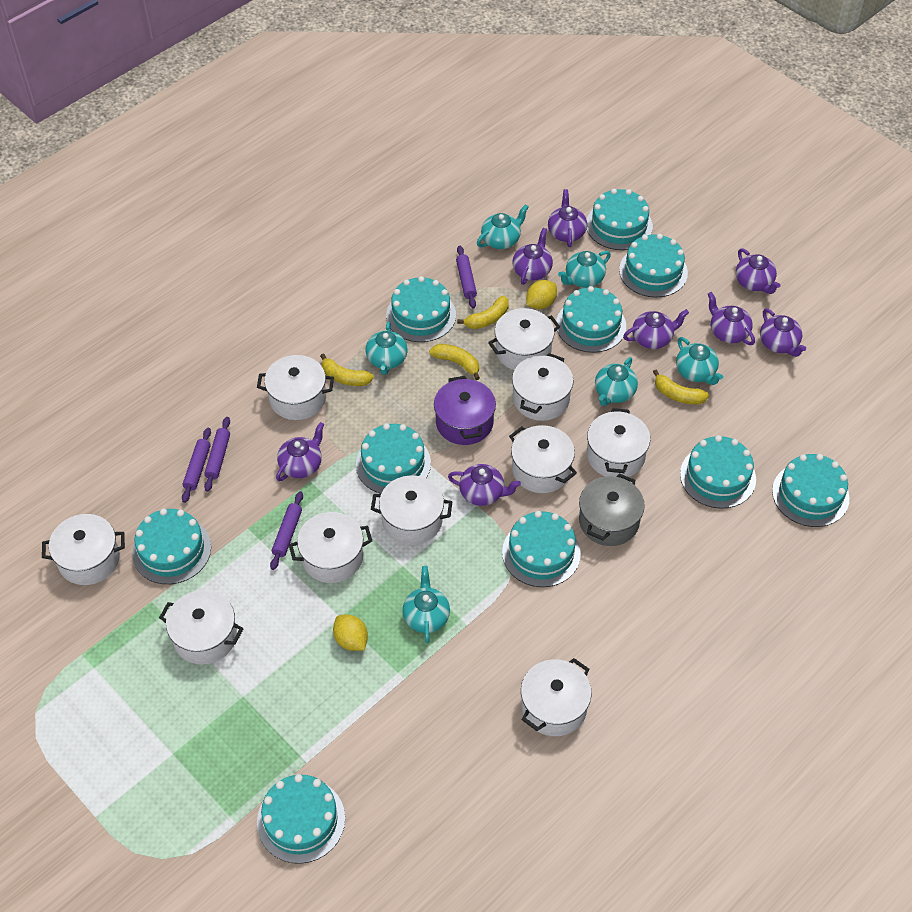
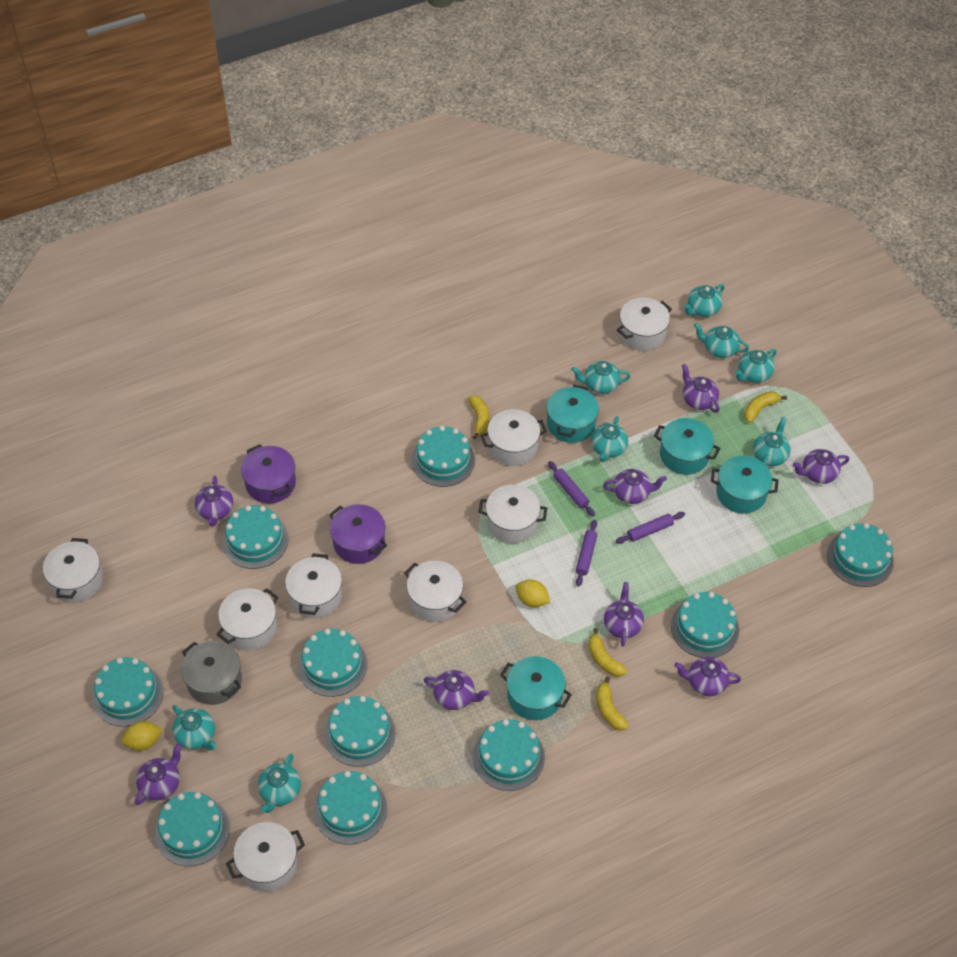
purple pot: [434,376,496,445] = 1 -> [241,444,296,504] [329,504,387,564] = 2
purple rolling pin: [182,428,211,503] [204,417,230,492] [270,491,303,570] [456,246,477,309] = 4 -> [548,461,595,516] [576,520,597,586] [616,512,685,544] = 3
turquoise pot: none = 0 -> [500,656,572,720] [546,384,599,443] [654,418,720,475] [711,456,779,514] = 4
turquoise teapot: [366,322,408,375] [402,566,450,643] [477,204,529,249] [558,251,611,288] [595,357,638,406] [676,337,723,385] = 6 -> [172,705,217,750] [258,754,301,813] [571,361,631,394] [591,416,628,462] [684,284,725,317] [694,323,749,358] [735,349,777,383] [753,417,790,466] = 8
white pot: [42,514,125,585] [159,590,244,665] [257,355,334,420] [289,512,372,583] [371,475,452,545] [488,308,560,370] [509,425,577,493] [512,353,573,421] [521,658,592,736] [587,408,650,477] = 10 -> [43,538,103,602] [216,588,278,651] [226,822,305,892] [285,553,342,618] [404,561,466,622] [478,485,547,543] [480,409,547,466] [617,298,672,351] = 8

